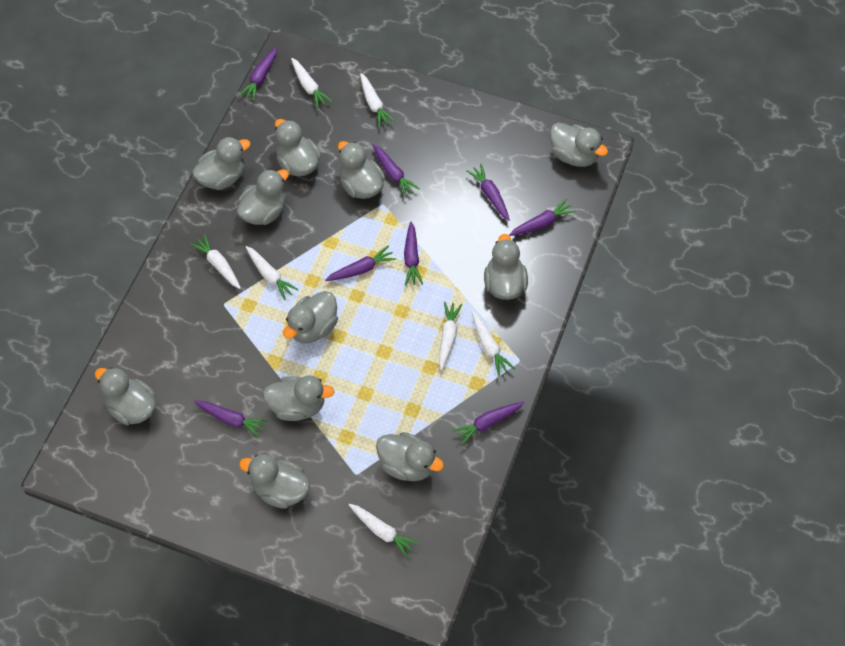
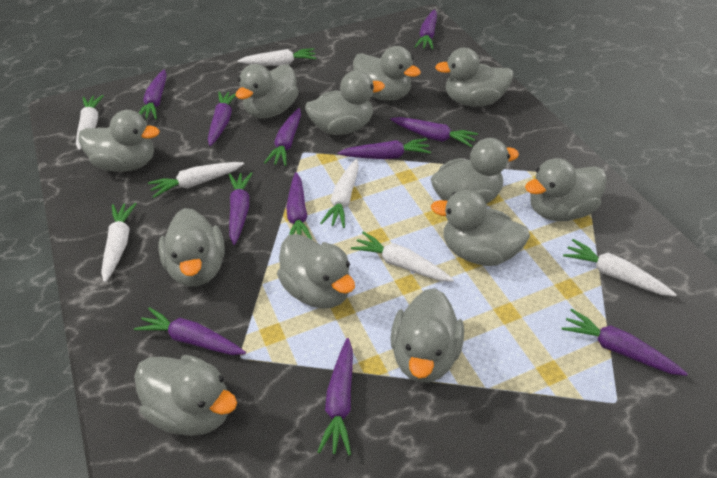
grey duck: [95,367,156,425] [192,137,251,190] [237,169,289,225] [239,455,310,509] [263,375,334,421] [275,119,321,177] [283,291,338,343] [338,141,386,199] [376,432,444,481] [484,234,528,300] [550,123,608,167] = 11 -> [78,110,159,172] [134,355,237,436] [158,208,225,287] [236,64,298,119] [277,234,355,309] [305,70,385,135] [353,46,421,101] [390,288,464,382] [431,138,519,204] [431,190,530,266] [435,48,513,107] [525,158,607,221] = 12
purple carrot: [194,401,268,438] [239,48,277,101] [325,245,396,281] [373,144,420,197] [404,222,423,286] [452,402,524,445] [466,164,510,221] [509,199,576,236] = 8 -> [134,307,246,355] [139,69,167,120] [208,91,236,146] [229,172,252,245] [264,108,301,166] [286,172,312,240] [317,338,353,455] [338,138,431,159] [390,117,478,147] [415,10,437,49] [561,309,688,376] = 11

